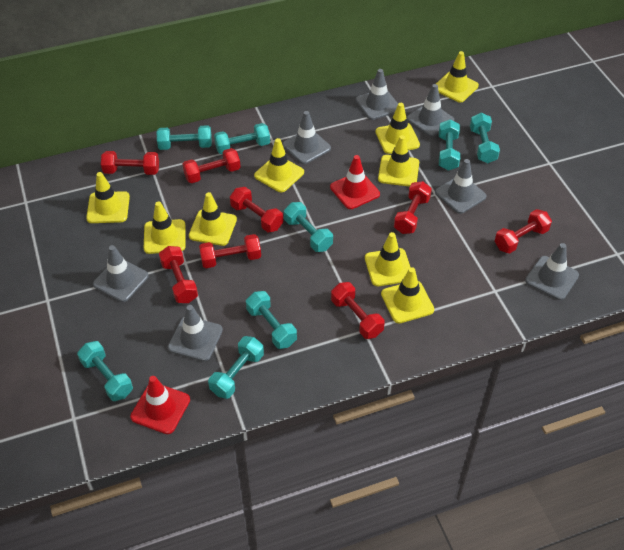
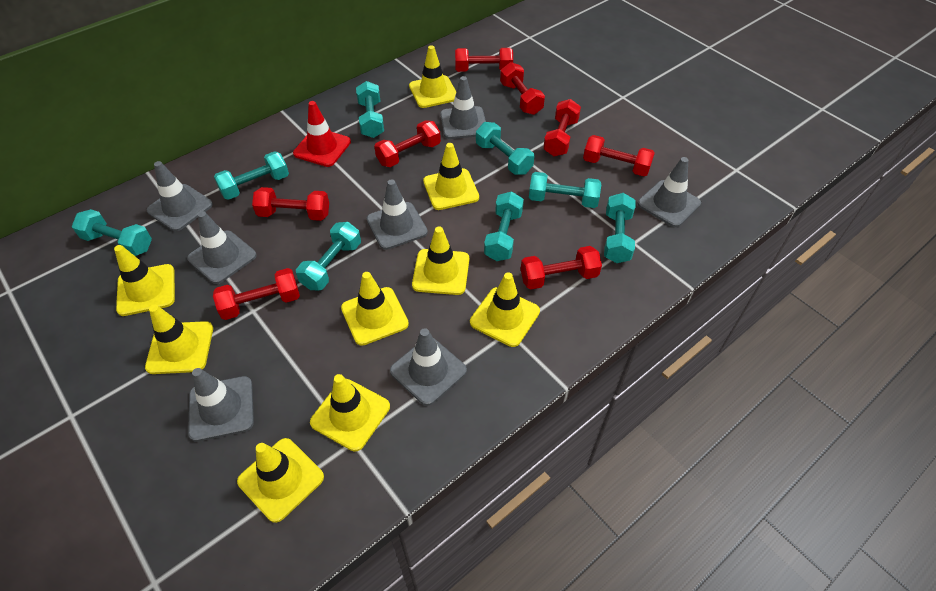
red traffic cone: [130,376,190,434] [330,155,380,209] = 2 -> [293,101,351,167] = 1

